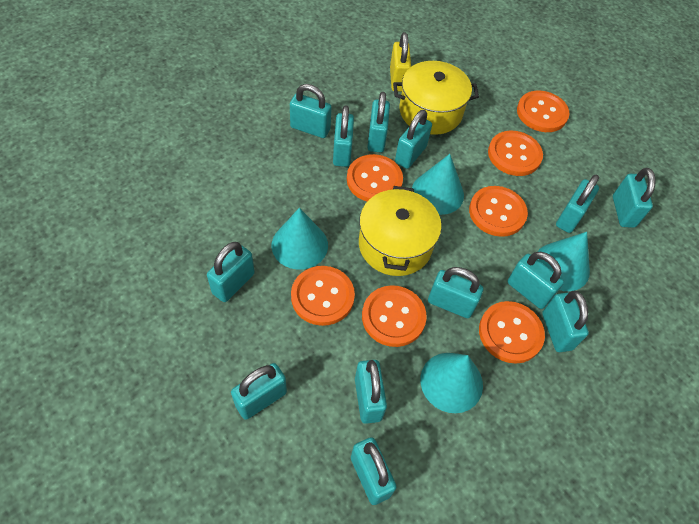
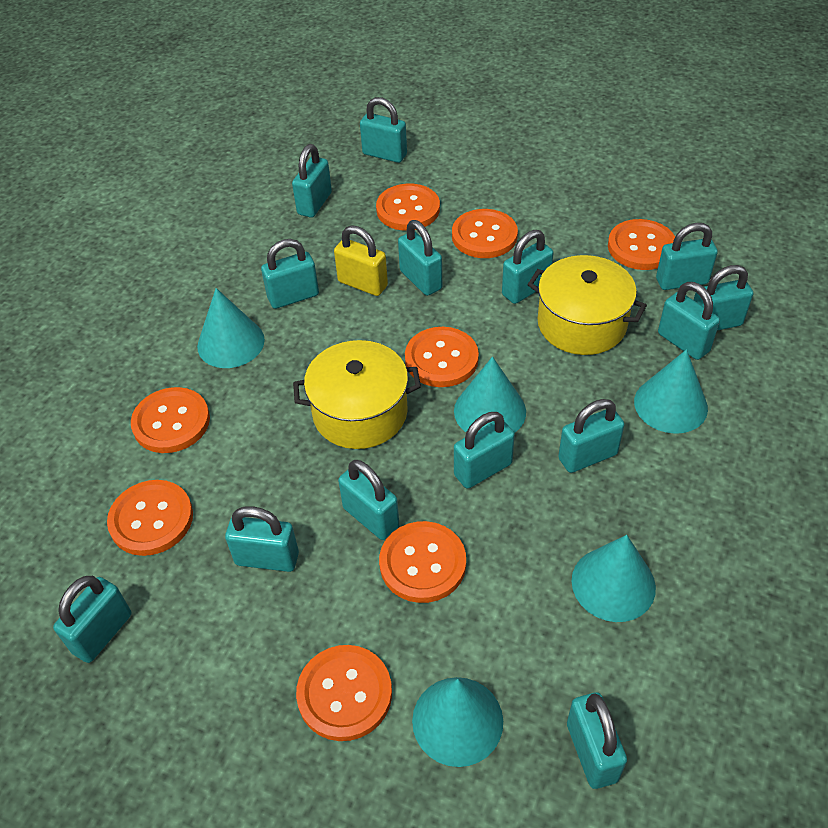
orange button: [291,266,355,326] [347,154,403,201] [362,285,427,347] [469,186,528,237] [479,301,545,364] [488,131,543,176] [517,91,569,132] = 7 -> [107,480,193,556] [131,387,210,453] [296,645,392,741] [376,184,440,231] [379,521,466,603] [405,327,479,387] [452,209,518,258] [608,219,675,270] = 8
turquoise cone: [272,208,328,270] [412,154,464,215] [420,353,483,413] [537,232,590,291] = 4 -> [197,288,265,368] [412,677,503,767] [454,357,526,433] [571,535,656,622] [634,349,708,434] = 5
turquoise padlock: [207,242,255,302] [231,363,287,420] [290,84,332,138] [333,105,354,167] [351,437,397,505] [355,360,387,424] [367,92,390,153] [395,110,432,169] [428,267,483,318] [507,252,564,309] [542,291,589,352] [556,175,599,233] [613,168,656,228] = 13 -> [53,576,131,663] [225,506,299,572] [261,239,319,309] [292,144,332,218] [338,460,399,540] [360,97,407,163] [398,220,442,296] [454,412,515,489] [502,230,553,304] [558,399,624,473] [567,692,627,789] [656,223,718,290] [658,282,720,360] [694,265,753,331] = 14

